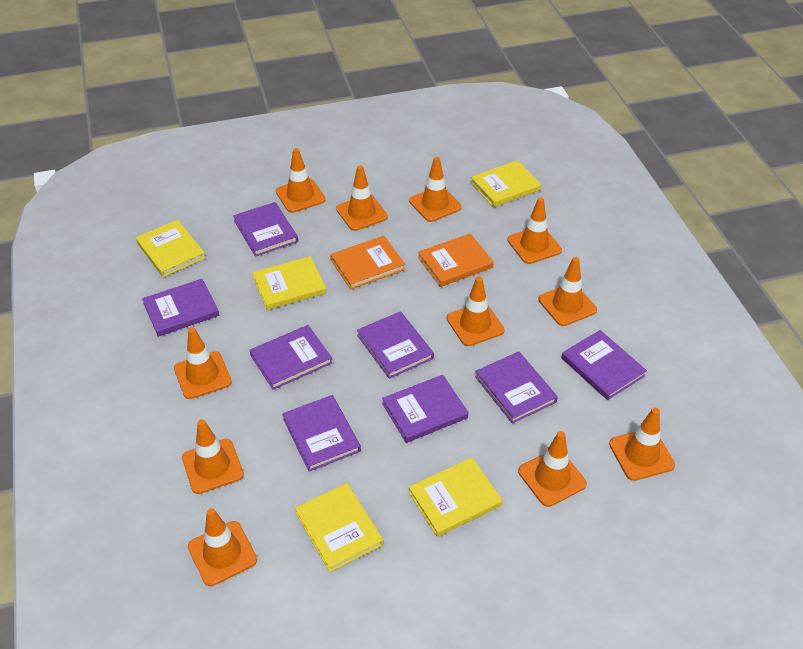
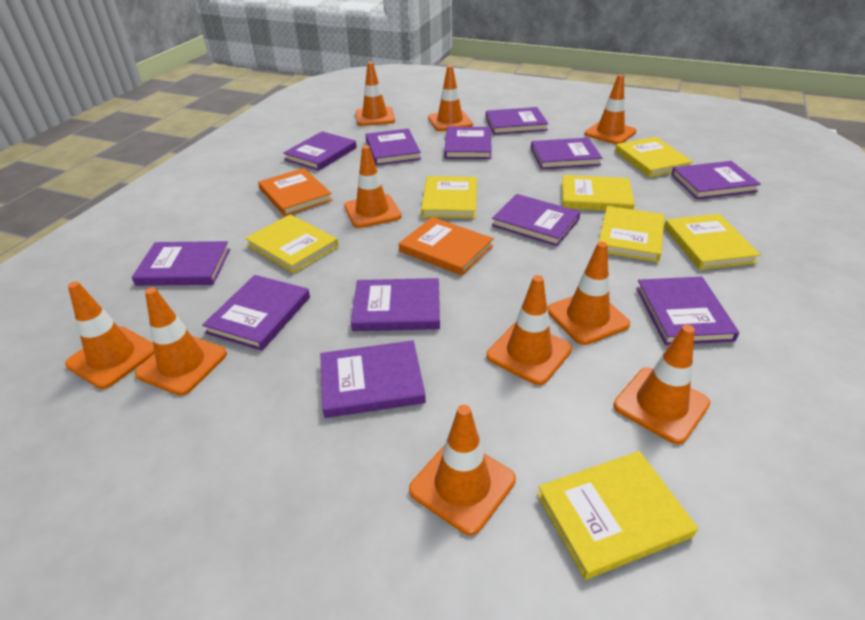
orange traffic cone: [174,327,232,399] [182,419,244,494] [188,508,257,586] [276,148,326,213] [336,165,388,231] [409,157,461,222] [447,276,505,346] [507,197,562,264] [518,431,587,507] [538,257,597,326] [609,408,675,481] = 11 -> [65,281,155,389] [135,287,227,396] [344,145,401,228] [355,62,395,126] [409,405,516,535] [428,65,473,131] [486,275,572,385] [548,242,630,345] [584,75,637,144] [613,325,710,444] = 10
purple book: [142,279,219,337] [233,202,298,257] [250,325,332,390] [282,395,361,472] [357,311,434,379] [382,375,468,443] [475,351,558,424] [562,330,647,400] = 8 -> [132,241,230,286] [202,275,310,351] [283,131,357,171] [320,340,426,418] [351,278,440,331] [366,129,421,165] [444,127,492,159] [486,107,548,135] [492,194,581,246] [531,138,602,169] [636,276,739,345] [671,161,761,199] = 12
yellow book: [136,220,206,277] [252,256,326,310] [295,483,383,572] [408,457,502,537] [470,160,541,207] = 5 -> [245,214,339,274] [421,176,477,218] [537,451,698,580] [562,175,635,211] [599,206,665,262] [615,137,693,178] [664,214,761,270] = 7

